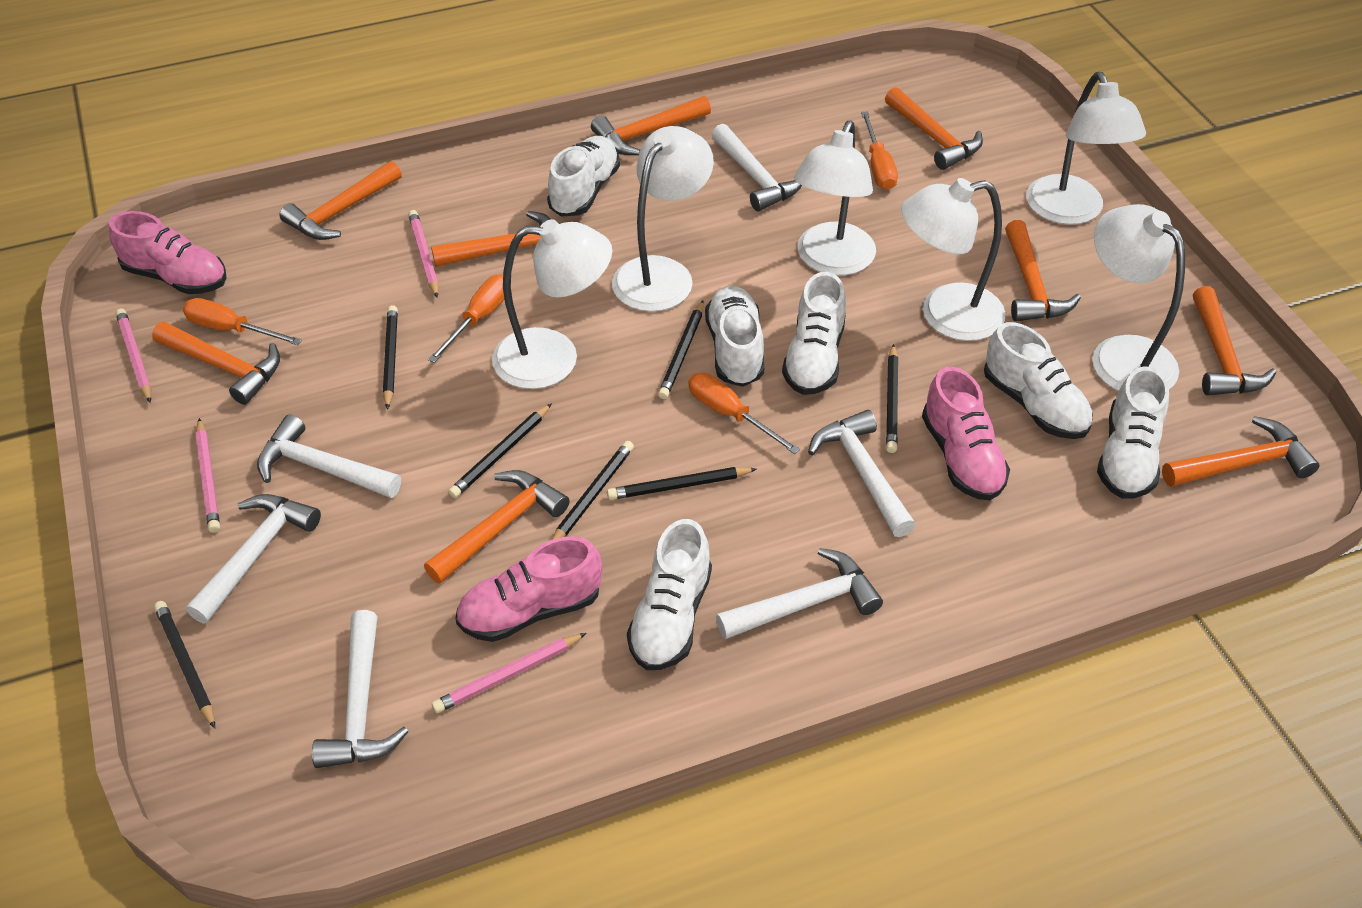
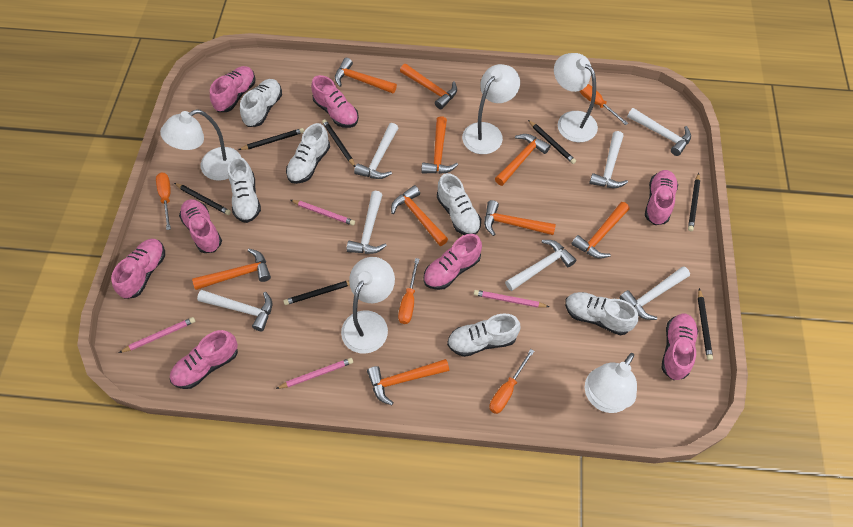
pink shoe: [109,211,227,294] [455,536,602,642] [922,367,1010,500] = 3 -> [111,239,165,299] [170,330,238,389] [179,199,222,253] [210,66,256,112] [311,75,359,128] [423,234,482,290] [645,170,678,225] [661,314,698,380] = 8
white hammer: [186,494,321,624] [257,415,401,498] [312,610,408,768] [712,124,802,211] [716,548,883,639] [808,410,915,537] = 6 -> [197,290,272,332] [347,191,387,254] [354,123,398,179] [505,240,576,291] [589,131,628,188] [619,266,690,320] [627,108,691,156] = 7
white lamp: [492,219,612,389] [612,126,714,312] [794,121,876,276] [901,178,1005,341] [1026,72,1146,225] [1092,204,1185,391] = 6 -> [160,109,241,181] [341,257,395,354] [462,64,520,154] [554,53,598,142] [585,353,637,413] = 5

